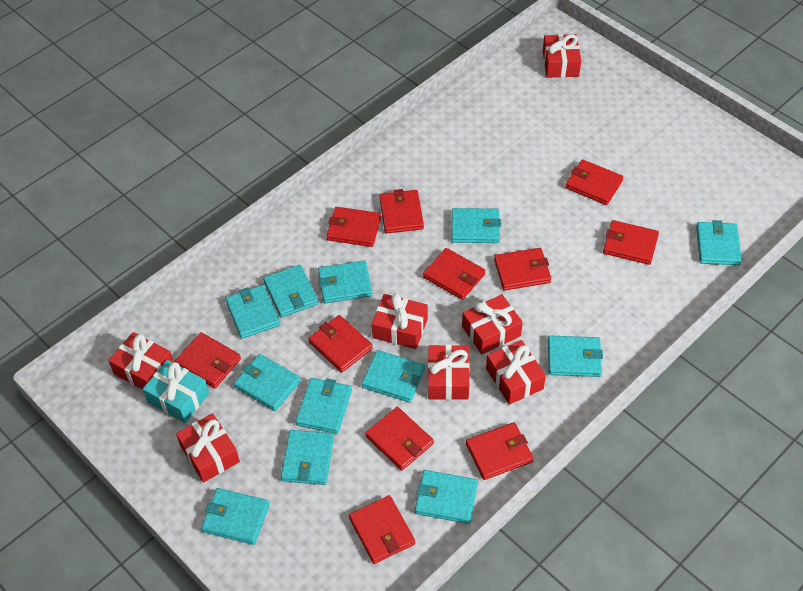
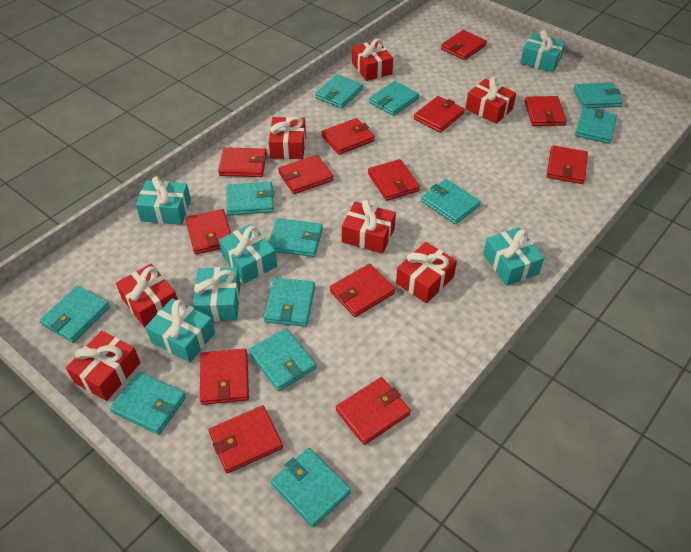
red wallet: [175,332,241,388] [308,315,373,373] [326,207,381,247] [349,495,415,564] [365,407,434,470] [379,189,424,233] [423,248,485,300] [466,422,533,480] [494,248,551,290] [565,159,623,205] [603,220,659,265] = 11 -> [185,209,231,255] [200,348,249,405] [209,405,283,474] [218,147,267,177] [278,155,333,194] [322,118,375,155] [330,264,395,317] [336,377,411,445] [368,159,420,201] [414,96,465,133] [441,30,487,60] [524,96,567,126] [547,145,588,184] = 13
turquoise gift: [143,360,209,423] = 1 -> [136,176,191,225] [146,298,215,363] [193,267,240,321] [219,224,277,283] [483,227,544,286] [520,30,566,72] = 6

